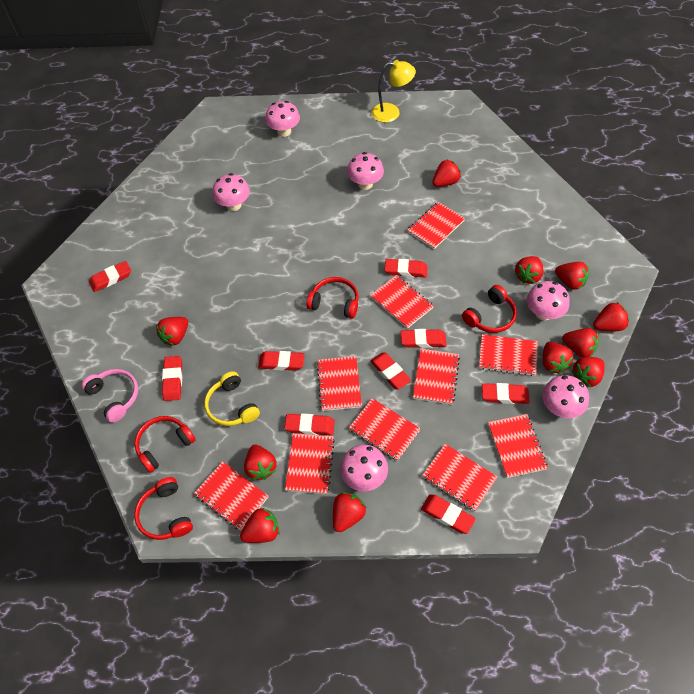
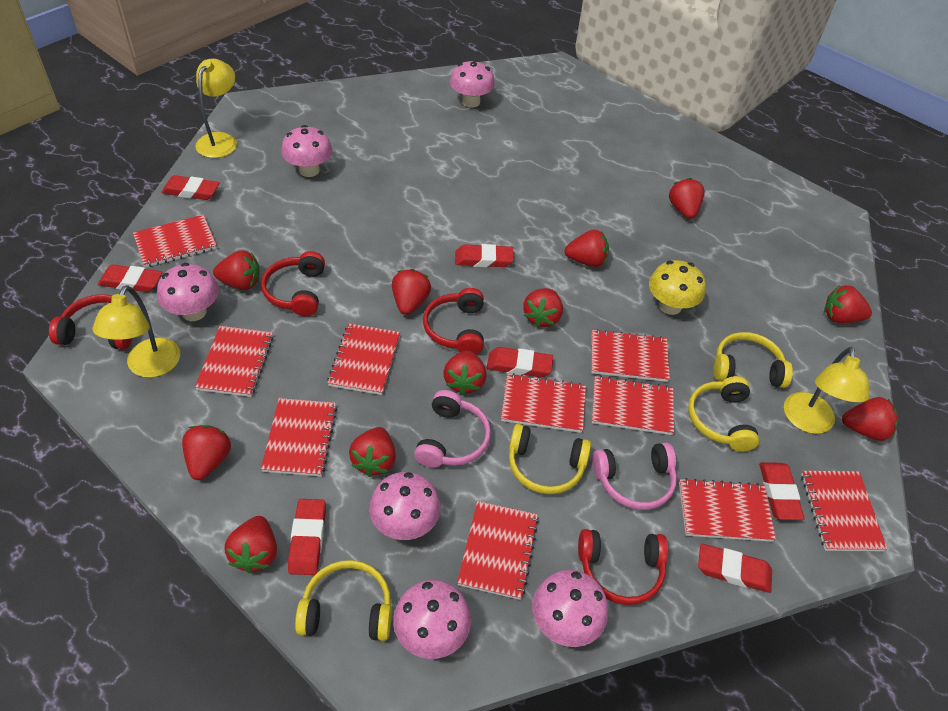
pink headphones: [82,369,138,423] = 1 -> [414,390,491,468] [592,442,677,510] = 2
red eraser: [89,261,131,292] [162,356,182,401] [258,351,305,371] [285,413,335,435] [370,352,411,389] [385,259,428,278] [401,329,447,348] [421,495,476,534] [482,383,530,404] = 9 -> [98,265,163,292] [161,175,219,200] [288,499,326,575] [455,244,514,267] [487,347,553,377] [698,544,772,593] [759,462,804,520] = 7
yellow headphones: [204,371,260,426] = 1 -> [295,560,392,641] [509,424,591,494] [688,376,759,451] [714,332,793,388] = 4
yellow lamp: [371,60,416,123] = 1 -> [92,285,180,378] [195,59,237,158] [784,347,870,434] = 3
yellow mushroom: none = 0 -> [649,260,706,315] = 1

